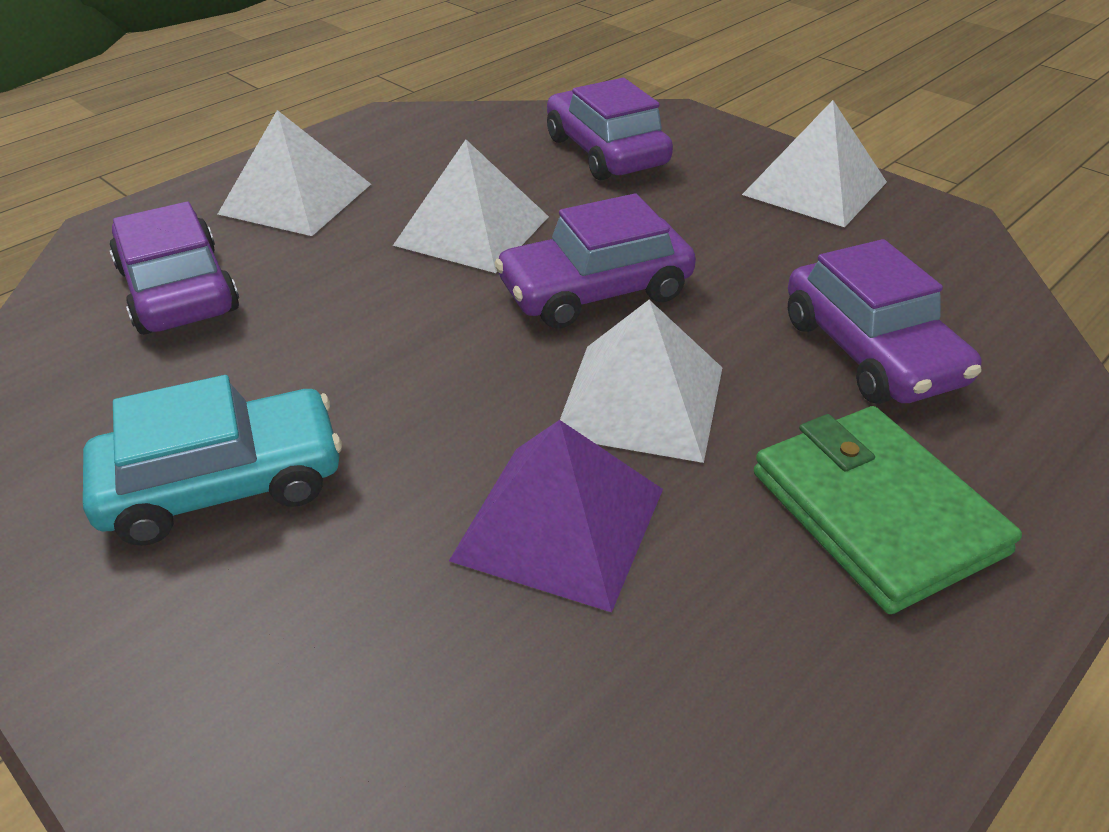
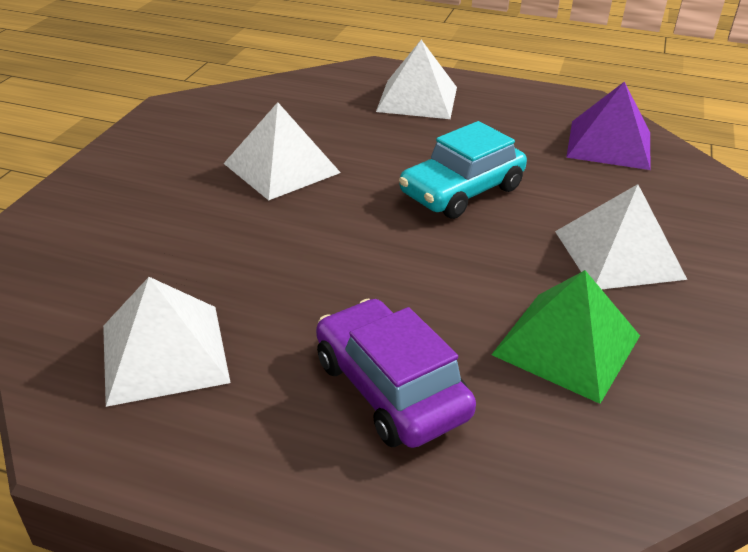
green pyramid: none = 0 -> [491,270,640,404] = 1
green wallet: [754,406,1022,614] = 1 -> none = 0
purple car: [109,202,239,335] [495,193,696,329] [547,78,673,180] [788,239,982,404] = 4 -> [316,299,476,448] = 1

